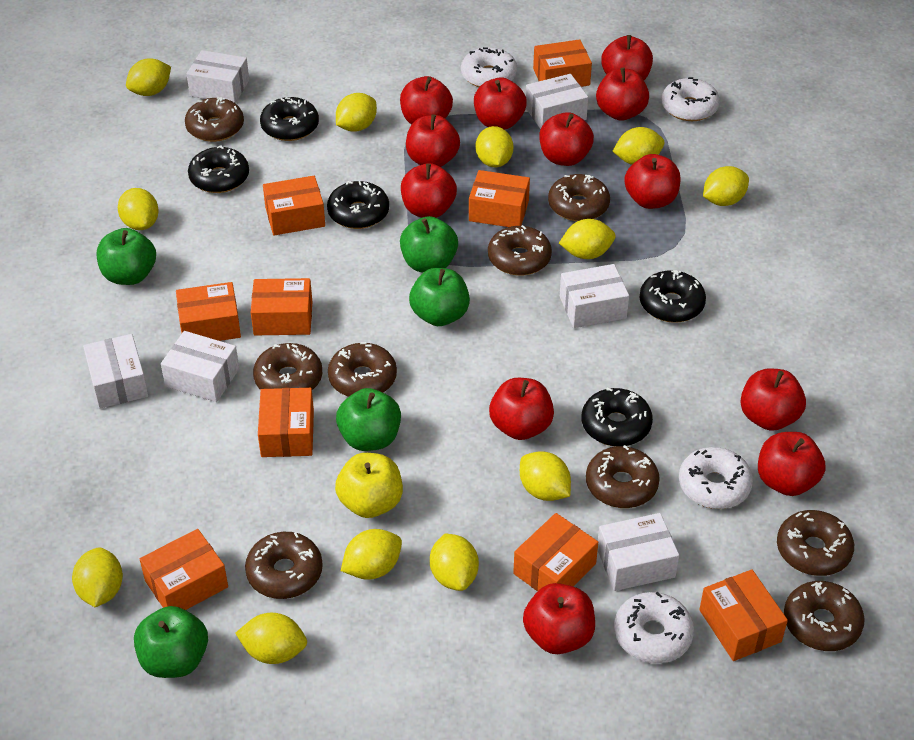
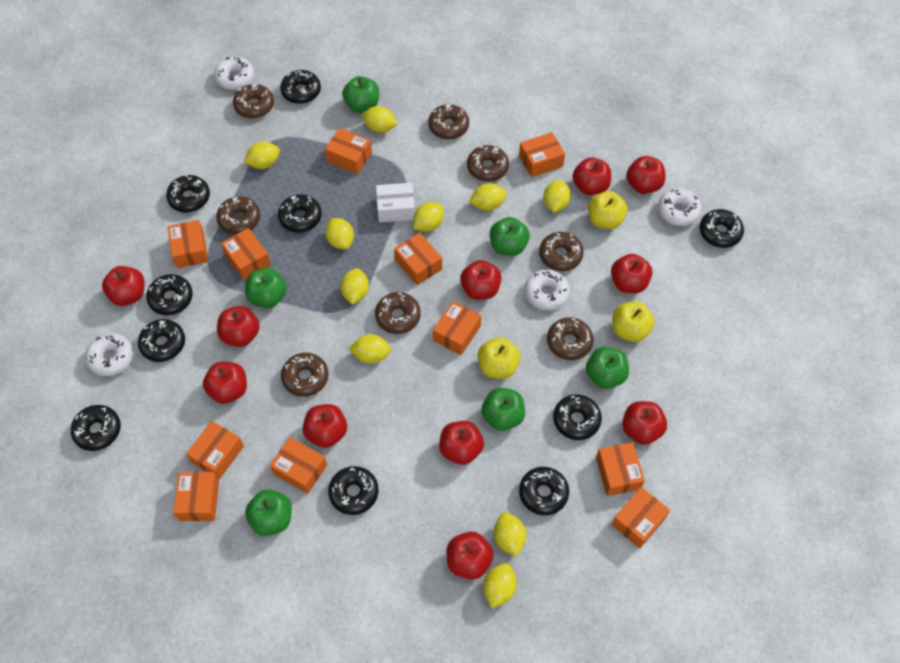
black donut: [188,145,249,193] [260,97,319,141] [327,181,389,229] [582,388,653,447] [640,270,706,323] = 5 -> [71,405,121,451] [138,319,185,362] [146,274,193,315] [166,175,210,212] [278,194,322,232] [280,70,321,104] [328,466,378,515] [519,467,569,515] [553,394,602,440] [699,209,744,248] = 10
brown donut: [185,97,244,142] [245,532,323,599] [253,343,322,390] [328,342,397,397] [488,225,552,276] [548,174,610,221] [586,445,660,508] [777,510,854,576] [784,581,865,651] = 9 -> [216,196,260,234] [233,84,274,118] [281,353,328,397] [375,292,421,334] [428,104,469,139] [467,145,509,182] [539,232,584,271] [547,318,594,360] = 8
green apple: [97,228,156,285] [134,606,208,678] [336,388,401,451] [400,216,458,273] [409,268,470,326] = 5 -> [245,268,287,308] [245,490,292,536] [342,76,379,113] [481,388,525,431] [490,217,530,256] [586,347,629,389] = 6
orange box: [140,529,228,610] [176,282,241,341] [251,278,312,335] [258,388,314,457] [263,176,325,235] [469,170,530,227] [513,513,598,591] [533,39,592,87] [699,569,788,661] = 9 -> [168,220,208,268] [173,472,219,521] [186,421,244,479] [221,228,271,280] [270,437,327,494] [325,128,372,174] [394,233,442,285] [433,301,481,355] [519,132,565,177] [596,442,645,496] [612,487,670,548] = 11
red apple: [400,76,453,125] [401,163,457,218] [406,114,460,167] [474,77,527,130] [489,378,554,440] [523,583,595,654] [539,112,594,166] [596,68,649,121] [601,35,653,80] [624,154,681,209] [740,368,806,431] [758,432,825,496] = 12 -> [102,266,145,306] [203,362,247,404] [217,306,260,347] [303,404,347,448] [439,421,484,465] [447,532,493,579] [460,260,501,300] [573,158,611,195] [611,254,652,293] [622,401,667,445] [626,156,666,194] = 11
white box: [83,334,148,409] [161,331,239,402] [187,50,249,103] [526,74,588,129] [560,264,629,328] [598,513,679,591] = 6 -> [376,183,415,223] = 1
yellow apple: [335,453,403,518] = 1 -> [478,337,520,379] [588,191,628,230] [612,301,655,342] = 3
yellow lemon: [72,548,123,607] [118,188,159,230] [126,58,171,96] [235,613,307,664] [336,93,377,132] [341,529,402,580] [430,533,479,591] [476,126,513,167] [520,451,571,501] [559,219,616,259] [613,127,664,165] [703,166,749,206] = 12 -> [244,142,280,169] [325,218,354,249] [340,268,369,304] [348,334,391,364] [362,106,398,133] [413,202,444,232] [469,183,507,211] [483,563,517,608] [494,512,526,557] [543,180,571,212] = 10

